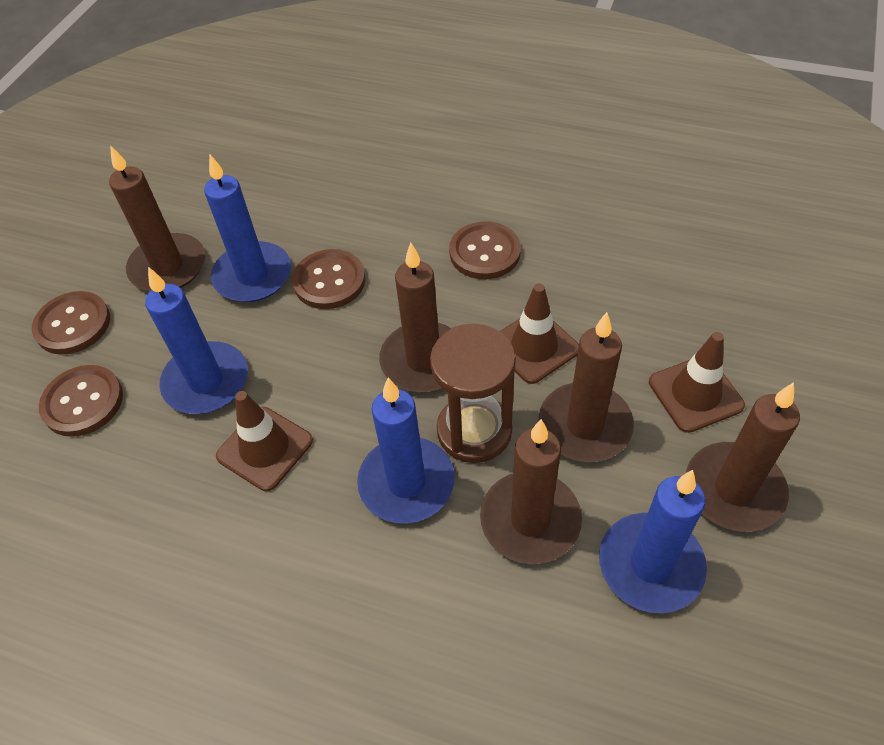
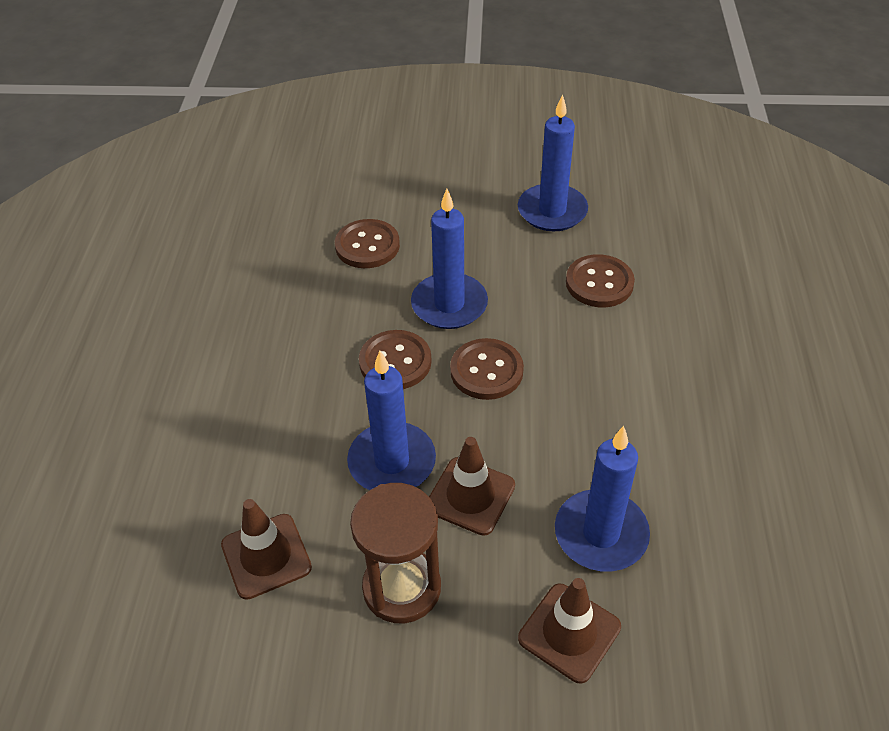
brown candle: [109,145,205,291] [379,243,451,392] [480,419,582,564] [539,312,634,462] [686,382,800,532] = 5 -> none = 0

